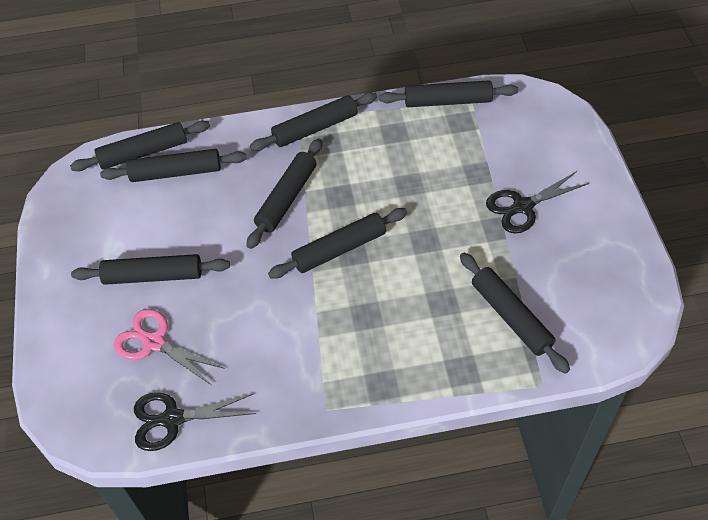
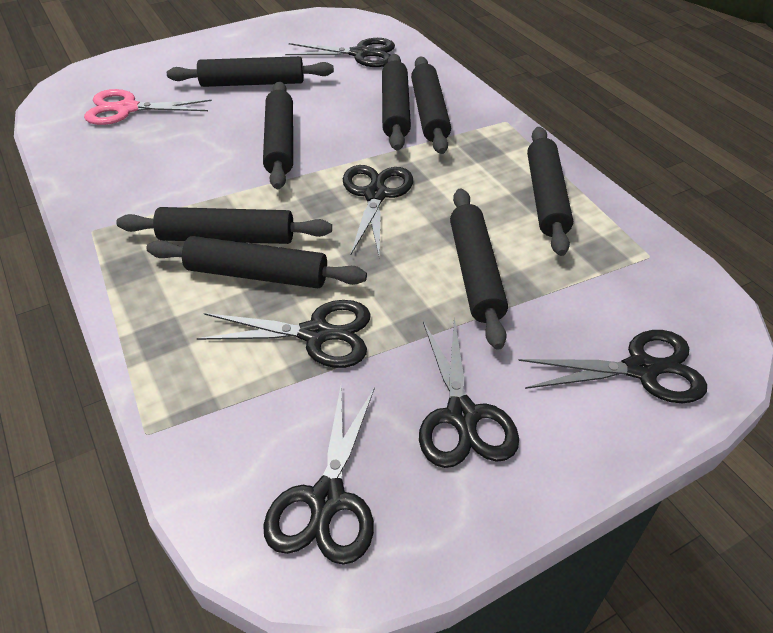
black scissors: [134,393,256,451] [486,171,589,234] = 2 -> [197,300,371,368] [263,386,375,565] [285,38,395,67] [343,165,413,256] [419,318,519,468] [518,330,707,403] = 6

